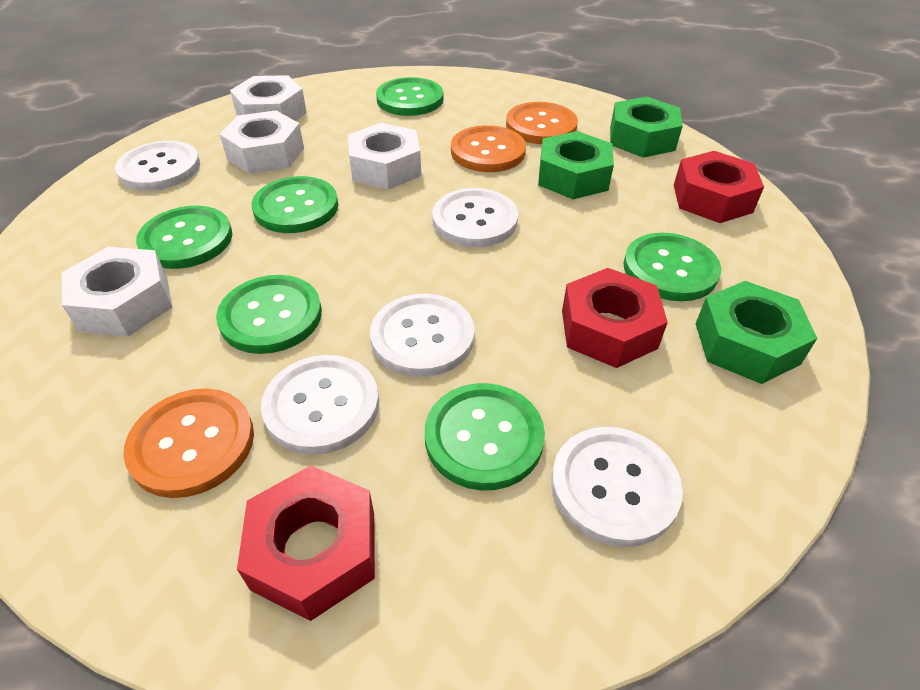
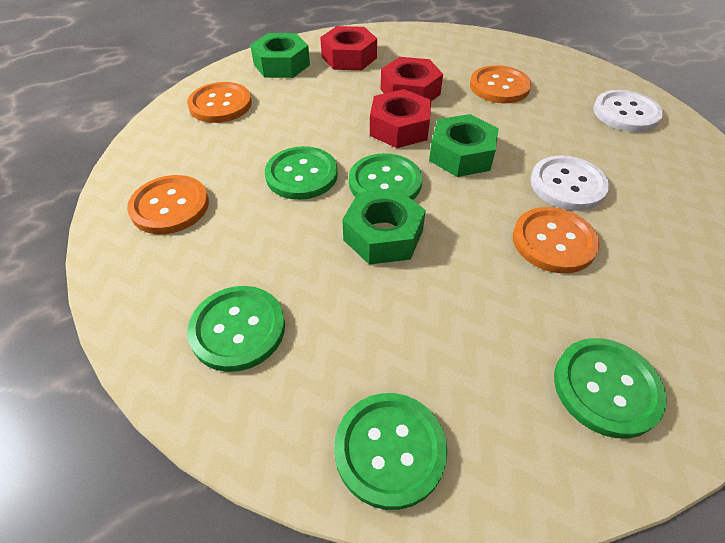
green button: [136,206,232,269] [216,275,322,354] [251,176,338,233] [376,77,443,116] [425,383,545,491] [623,233,721,301] = 6 -> [187,286,285,372] [265,146,338,200] [334,393,447,510] [349,153,422,200] [554,338,667,439] = 5
orange button: [123,388,254,498] [451,125,526,172] [506,102,578,144] = 3 -> [127,175,209,234] [187,82,252,123] [470,65,532,103] [513,207,600,273] = 4
white button: [115,141,200,191] [261,355,379,455] [370,293,475,377] [432,188,518,247] [551,427,683,547] = 5 -> [530,155,609,211] [593,90,663,132] = 2
white nut: [62,247,172,336] [220,110,304,174] [230,75,307,121] [348,123,421,190] = 4 -> none = 0

